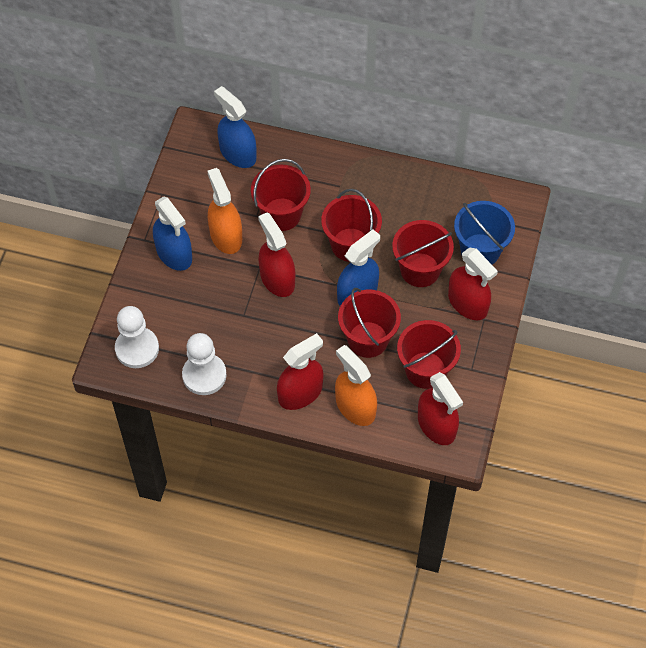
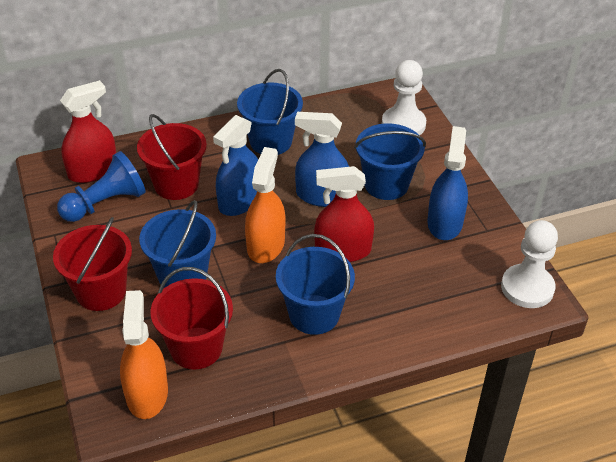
blue bucket: [454,201,515,265] = 1 -> [139,200,216,288] [237,69,303,155] [276,234,355,335] [354,123,426,200] = 4
blue pawn: none = 0 -> [57,151,146,222] = 1
red bucket: [251,159,311,231] [321,189,382,262] [338,288,401,358] [392,220,454,287] [397,320,461,389] = 5 -> [53,217,132,311] [137,114,207,200] [150,267,233,370] = 3
red spray bottle: [258,212,295,297] [277,333,324,410] [418,372,463,445] [448,247,498,320] = 4 -> [60,80,116,183] [314,166,374,262] = 2

